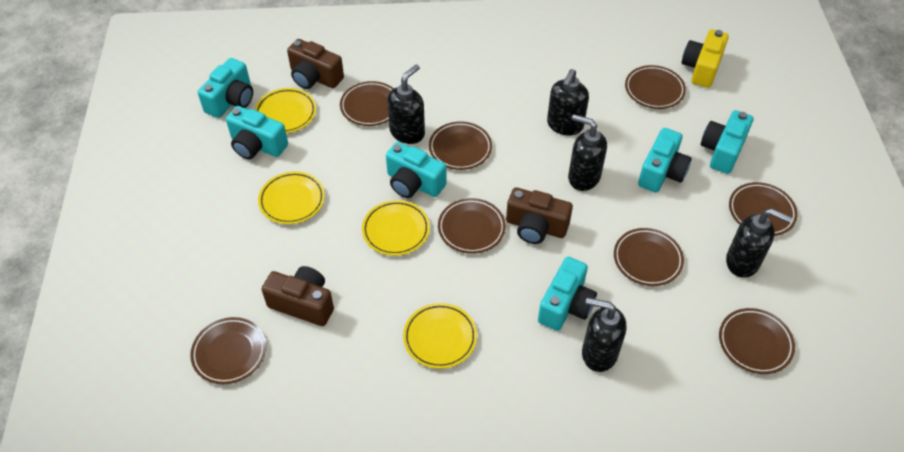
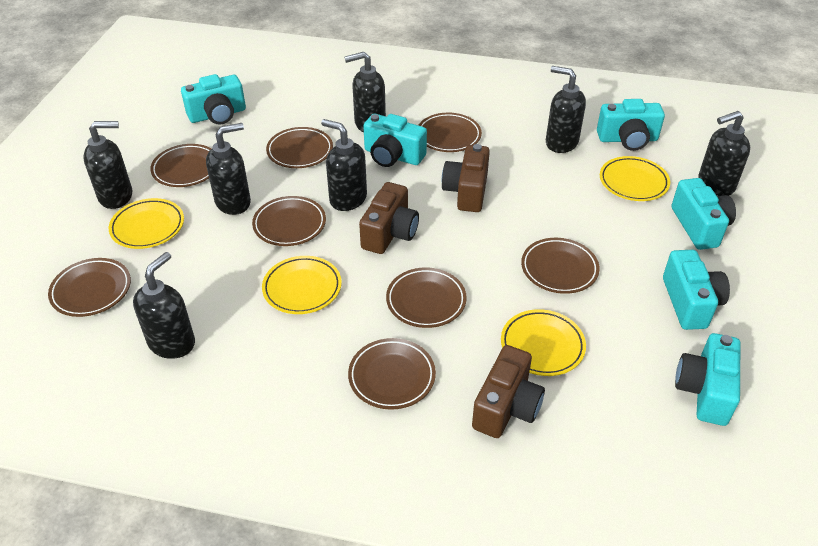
black soap dispenser: [387,64,425,144] [547,69,589,135] [568,114,607,191] [582,298,627,372] [726,208,793,278] = 5 -> [83,121,132,209] [133,252,195,359] [206,123,251,215] [321,119,367,211] [344,52,386,132] [546,66,586,153] [698,111,750,196] = 7
yellow camera: [682,29,729,88] = 1 -> none = 0

